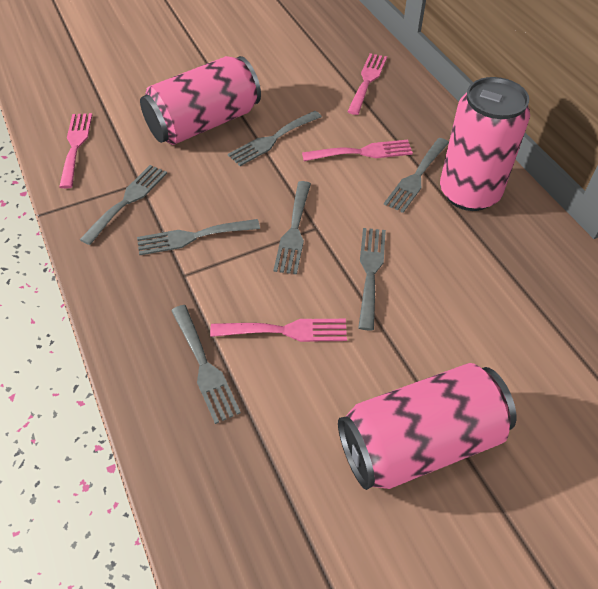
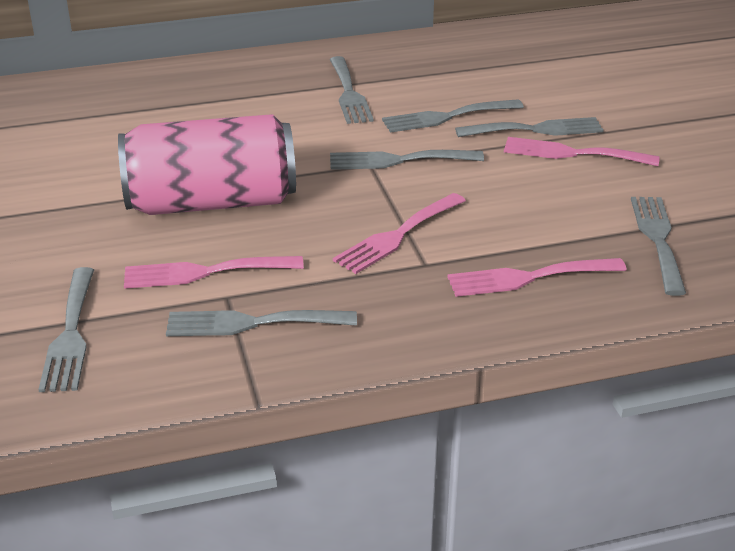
pink can: [140,56,261,145] [338,363,516,490] [440,77,530,211] = 3 -> [118,114,296,215] = 1

